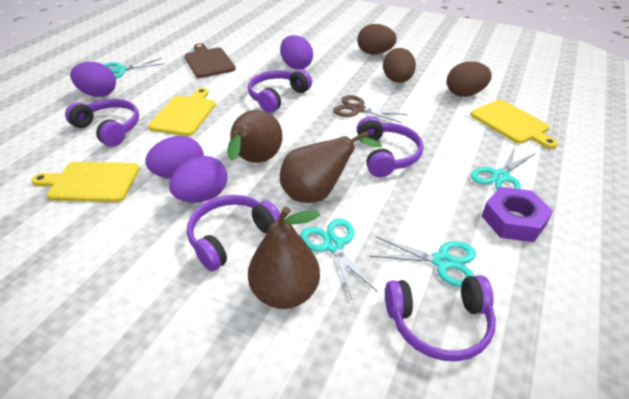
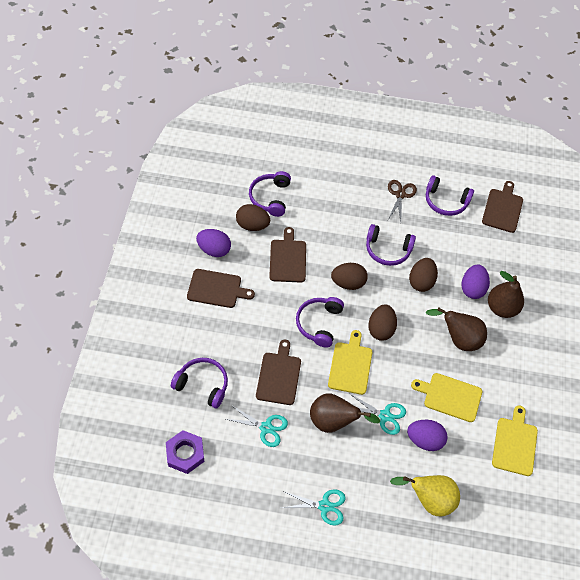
brown cutting board: [185,43,236,78] = 1 -> [187,269,255,308] [256,340,301,405] [269,227,306,282] [482,181,523,233] = 4
brown egg: [357,24,397,54] [383,48,416,83] [447,62,492,97] = 3 -> [236,204,270,231] [331,263,368,290] [368,304,397,341] [409,258,438,292] = 4
purple egg: [70,62,116,97] [145,136,204,179] [169,156,227,203] [280,35,313,70] = 4 -> [196,229,231,257] [407,420,448,451] [461,265,490,299] = 3
turquoise scissors: [103,58,163,79] [300,218,378,299] [371,236,476,287] [471,147,536,190] = 4 -> [226,405,288,447] [283,489,345,526] [349,393,406,435] = 3
yellow pear: none = 0 -> [390,475,460,516] = 1

